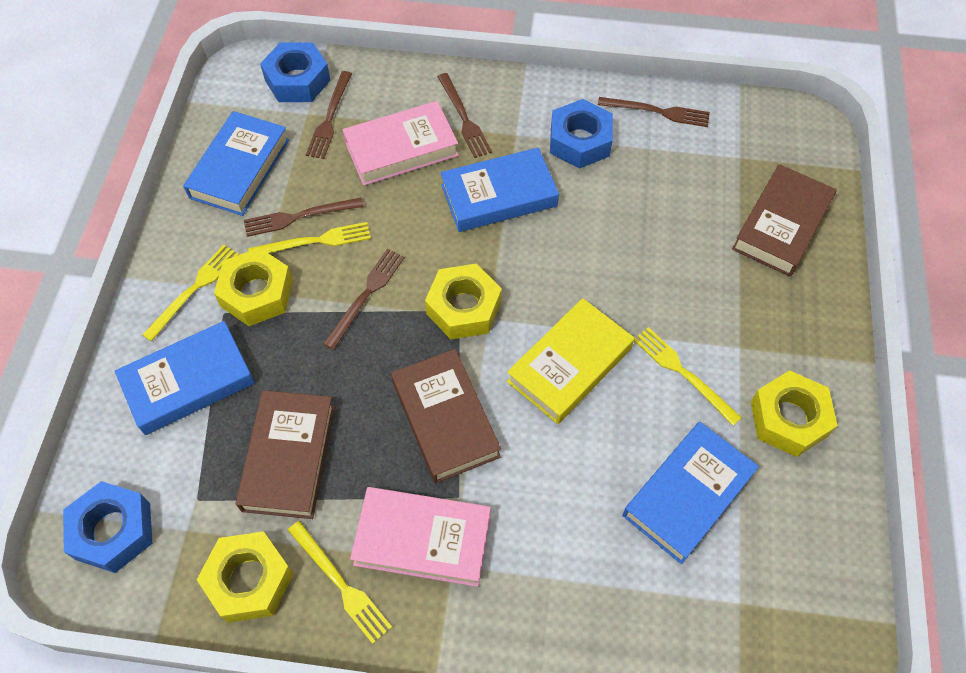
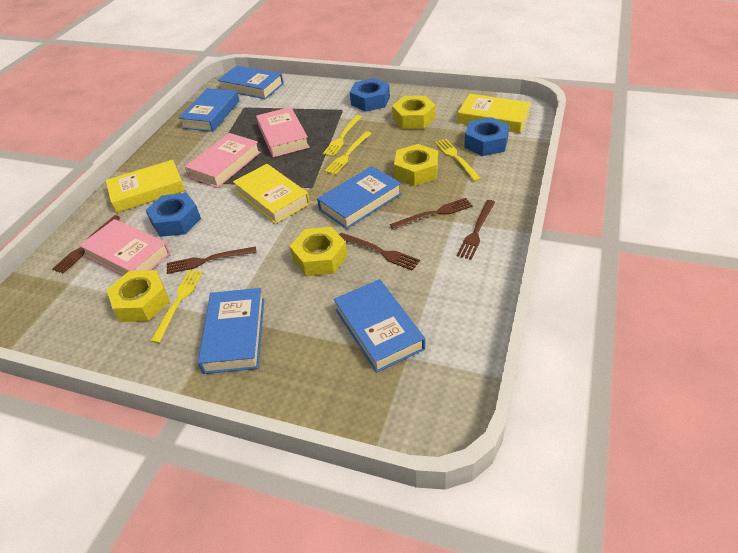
blue book: [115,321,255,435] [183,111,289,216] [440,148,559,232] [623,422,759,564] = 4 -> [179,88,240,132] [198,288,264,374] [218,66,284,99] [317,166,401,229] [334,279,425,373] = 5
brown book: [236,390,335,519] [391,349,501,483] [732,164,836,277] = 3 -> none = 0
pink book: [343,101,459,186] [350,487,491,587] = 2 -> [79,219,171,276] [185,133,261,188] [256,107,310,157] = 3
yellow book: [507,298,634,424] = 1 -> [106,160,185,213] [233,164,310,224] [457,94,531,133] = 3

